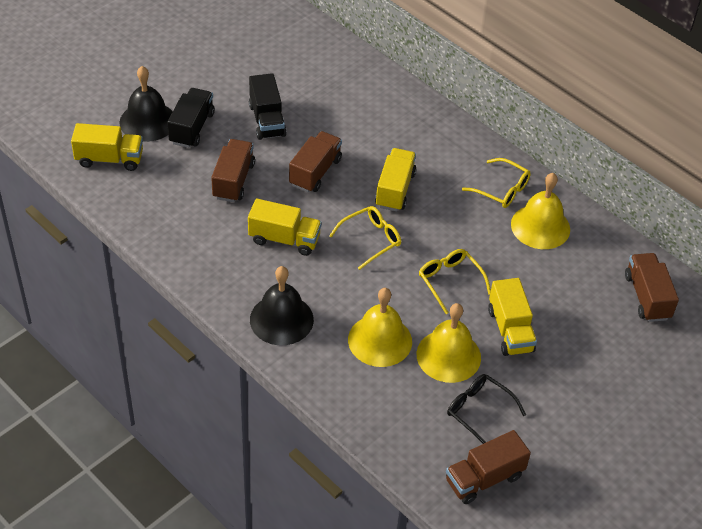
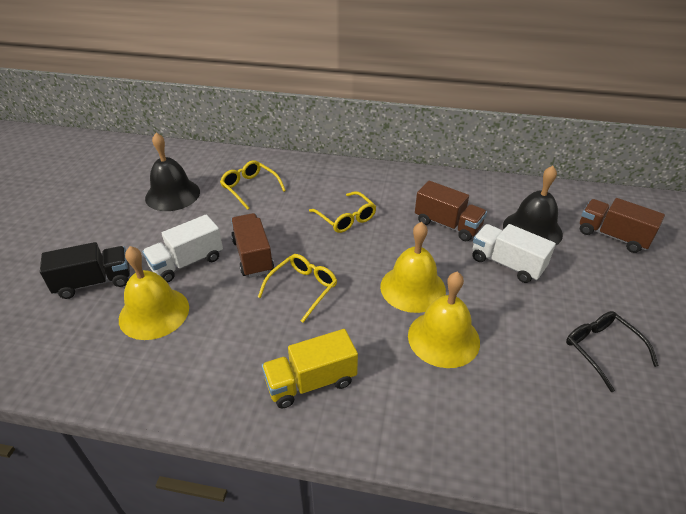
black truck: [167,88,215,148] [249,73,287,140] = 2 -> [40,242,130,299] = 1
brown truck: [211,139,255,202] [289,131,342,192] [446,430,531,504] [625,253,679,322] = 4 -> [231,213,274,277] [415,181,487,241] [580,198,665,253] = 3
white truck: none = 0 -> [142,215,223,283] [472,224,556,283] = 2
yellow truck: [71,123,143,171] [248,198,322,256] [375,148,416,211] [488,278,537,356] = 4 -> [262,329,358,408] = 1

